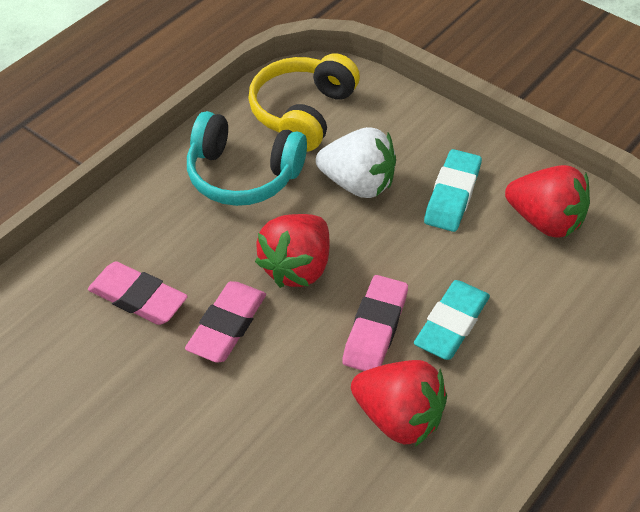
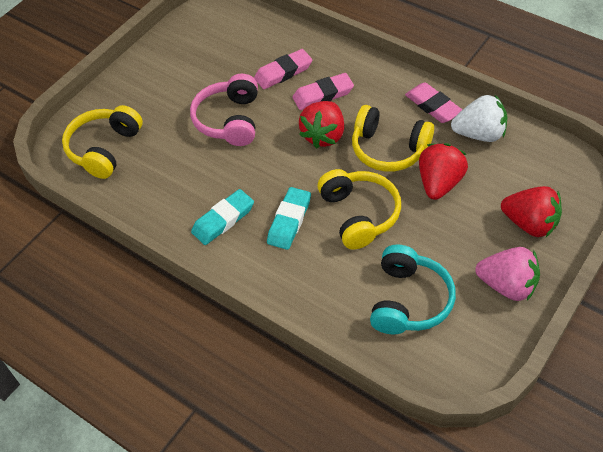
pink headphones: none = 0 -> [190,74,258,146] = 1
pink strawberry: none = 0 -> [475,247,540,301] = 1
yellow headphones: [248,53,360,152] = 1 -> [62,105,143,179] [317,169,401,250] [352,105,434,172] = 3

